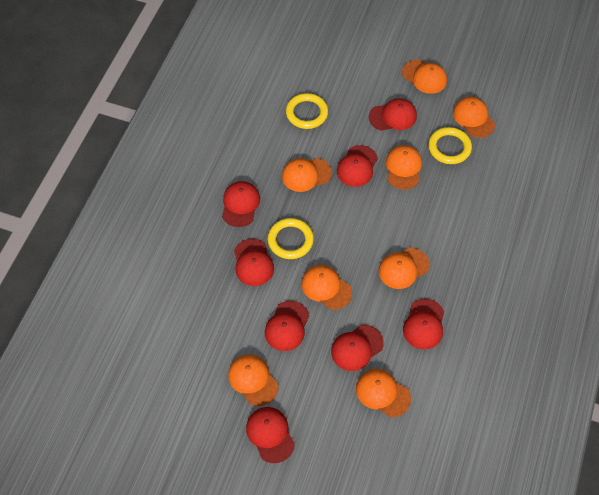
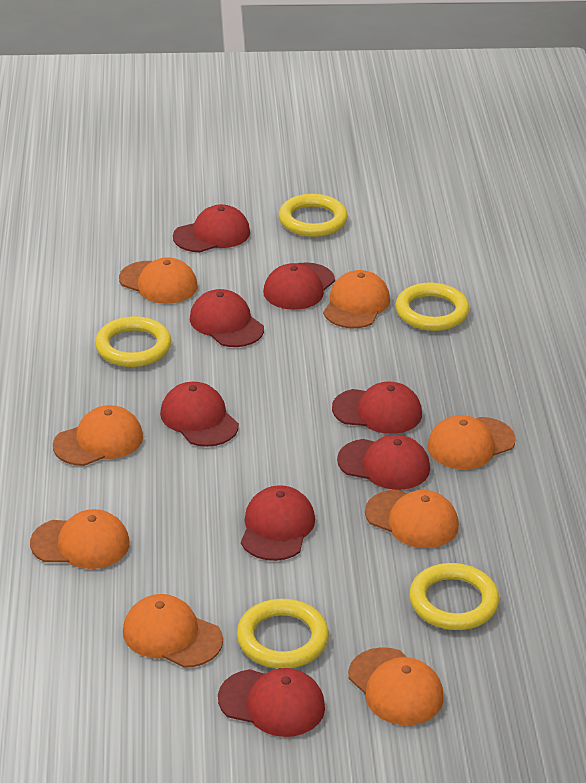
yellow ring: [268,218,314,259] [286,93,328,129] [428,127,472,164] = 3 -> [95,316,171,367] [237,599,329,669] [279,194,348,237] [395,282,469,331] [409,563,499,630] = 5

